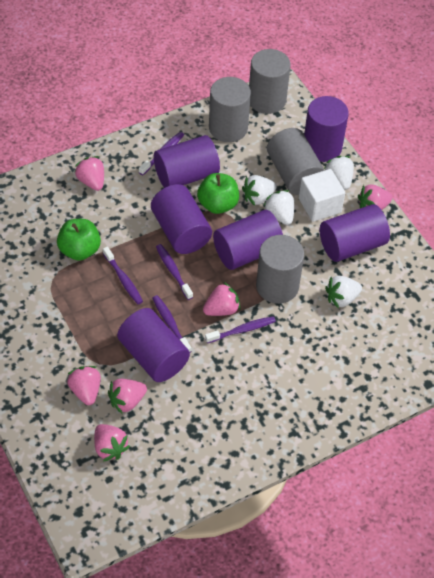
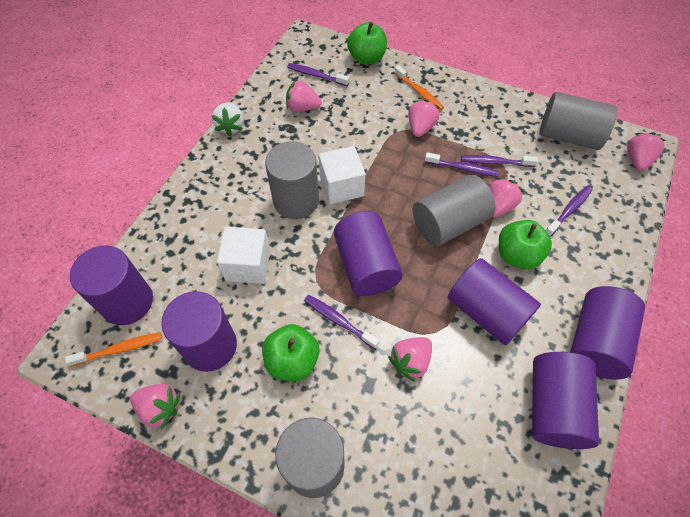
green apple: [57,219,101,261] [197,173,239,214] = 2 -> [262,324,319,381] [347,22,387,65] [499,220,552,270] = 3
orange toothbrush: none = 0 -> [65,332,162,367] [394,65,444,111] = 2
white cube: [299,169,345,222] = 1 -> [217,227,270,284] [319,146,366,204] = 2
white strawberry: [242,175,277,206] [263,190,294,225] [324,156,354,190] [325,276,362,309] = 4 -> [211,102,244,136] = 1

